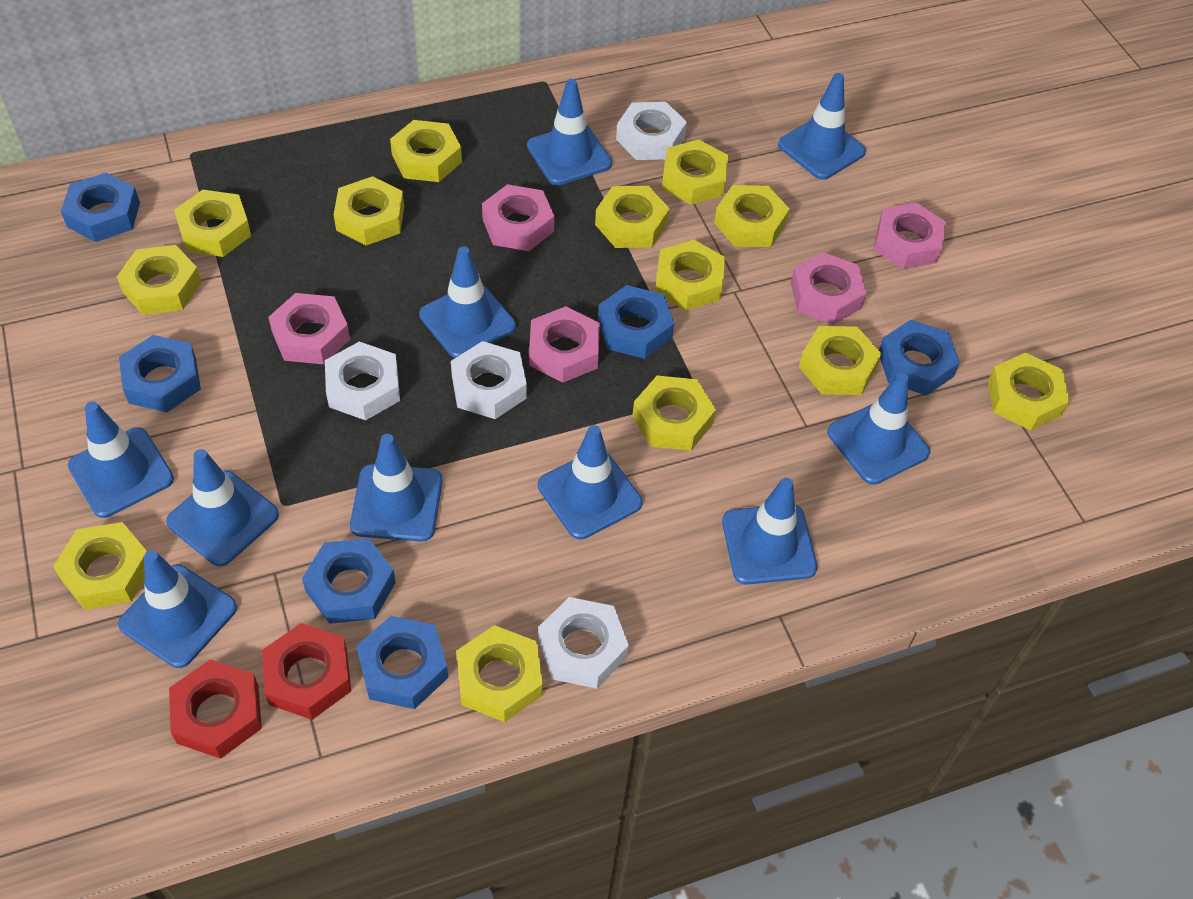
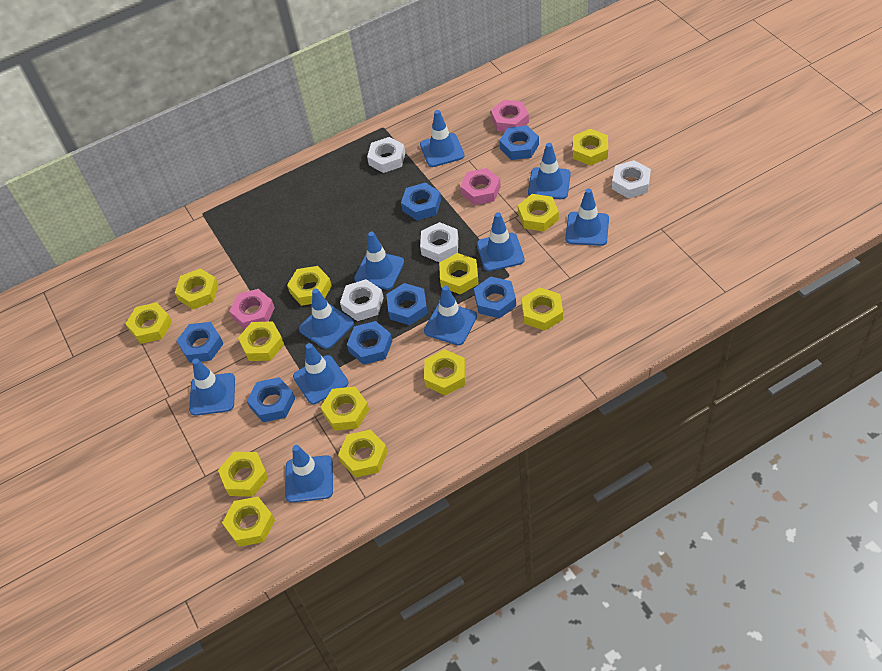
blue nut: [61,172,140,242] [119,335,201,412] [302,538,396,624] [356,616,448,709] [598,285,674,359] [879,320,960,396] = 6 -> [176,322,224,363] [247,377,295,422] [347,321,392,365] [386,283,428,325] [401,183,441,220] [474,276,516,318] [499,126,539,160] = 7
pink nut: [268,293,350,364] [482,184,554,251] [529,306,600,383] [791,252,867,325] [874,202,946,269] = 5 -> [229,289,275,329] [460,168,501,205] [491,100,529,132] = 3
red nut: [169,659,262,759] [261,623,351,720] = 2 -> none = 0

